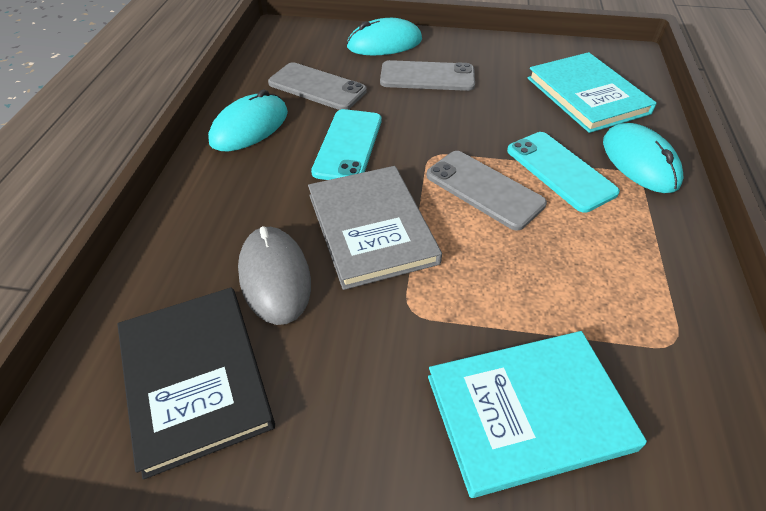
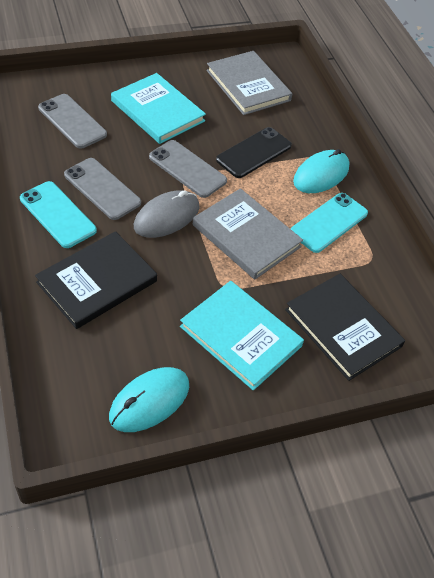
black book: [117,287,275,479] = 1 -> [35,231,157,329] [285,274,405,381] = 2
black phone: none = 0 -> [216,127,292,178] = 1
grey book: [308,166,442,290] = 1 -> [193,188,303,279] [207,51,292,115] = 2
turquoise mouse: [208,89,288,151] [347,18,422,55] [603,123,683,193] = 3 -> [109,367,189,432] [293,149,349,193] = 2

